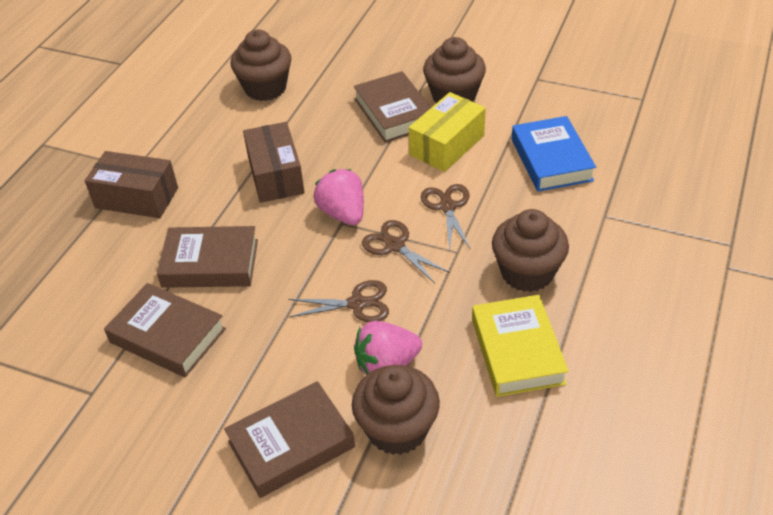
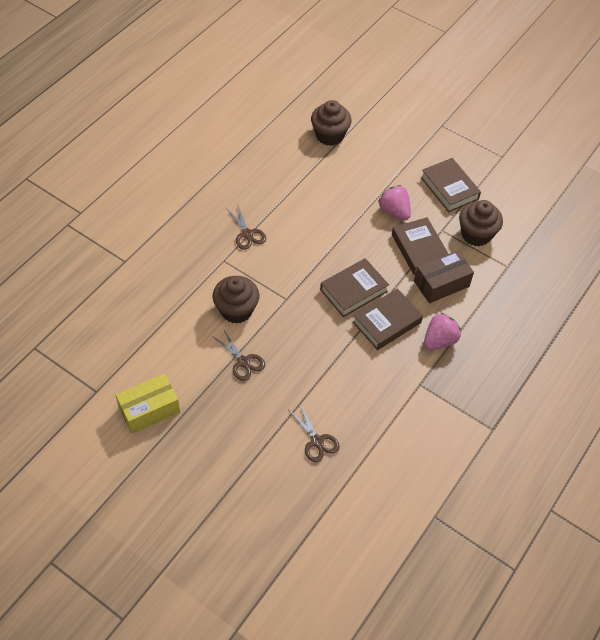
blue book: [512,116,596,192] = 1 -> none = 0
brown box: [85,151,178,218] [243,122,305,203] = 2 -> [414,250,474,303] = 1
brown cupcake: [231,30,292,101] [352,365,440,455] [423,37,486,103] [492,209,569,292] = 4 -> [213,276,260,324] [311,100,352,146] [459,200,503,246] = 3
yellow book: [472,295,569,397] = 1 -> none = 0

